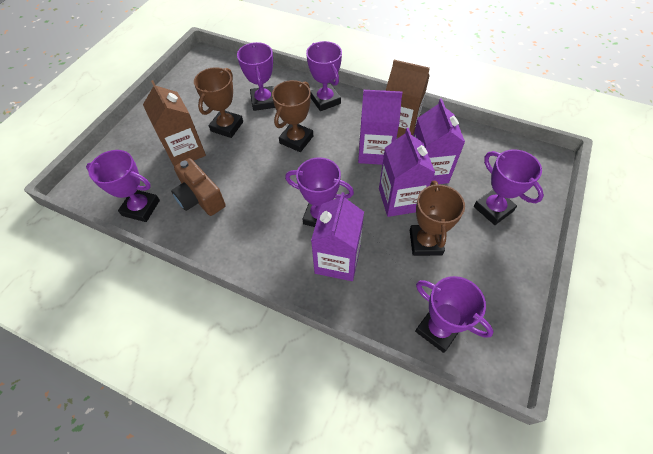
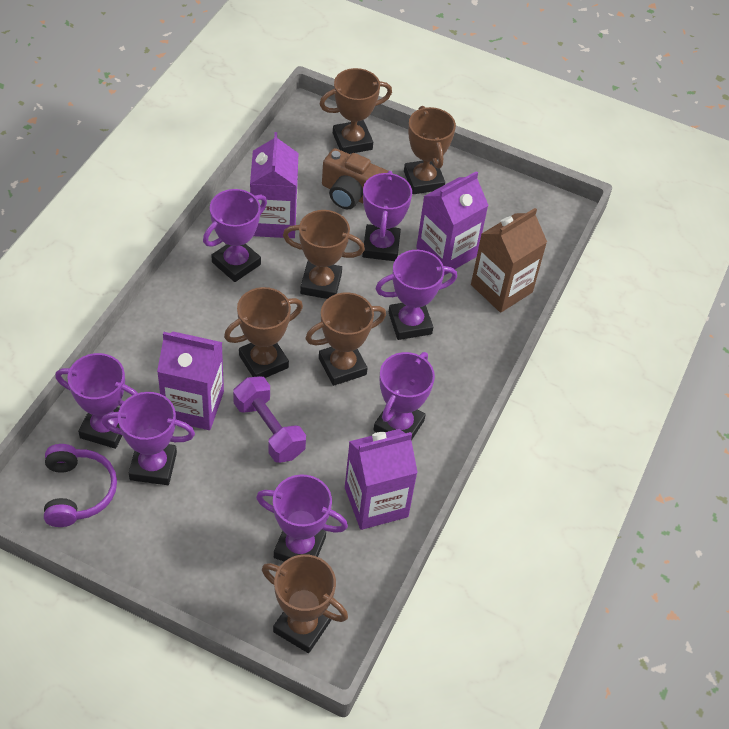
brown carton: [143,80,206,167] [386,60,430,138] = 2 -> [471,208,547,313] = 1
brown trophy: [194,67,243,138] [272,80,313,152] [410,181,465,256] = 3 -> [224,287,303,378] [262,554,348,653] [283,210,365,299] [305,292,386,386] [320,68,392,154] [404,106,456,194] = 6
purple dumbbell: none = 0 -> [233,376,306,463] = 1
purple headphones: none = 0 -> [44,444,117,527] = 1
purple trophy: [86,150,160,222] [237,42,275,111] [285,157,354,227] [306,41,342,111] [415,276,494,353] [474,149,544,225] = 6 -> [55,353,137,449] [102,392,195,485] [203,189,267,282] [256,475,348,562] [362,171,412,261] [373,352,435,441] [375,250,457,340] = 7

